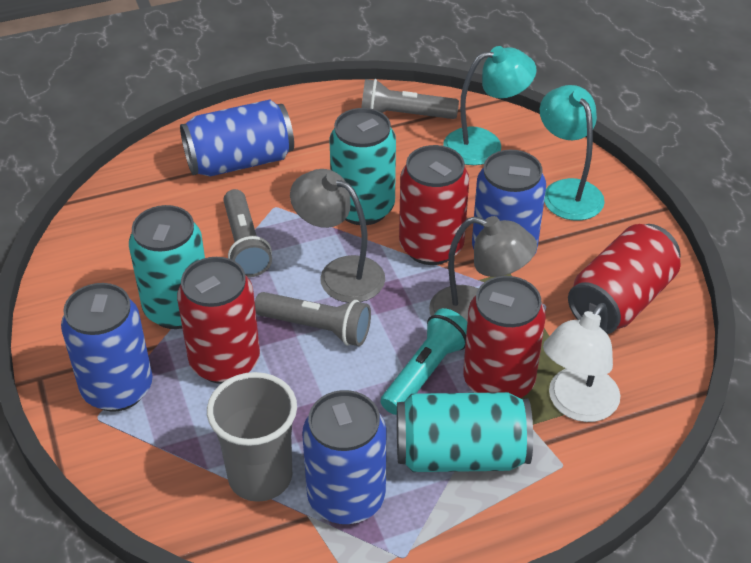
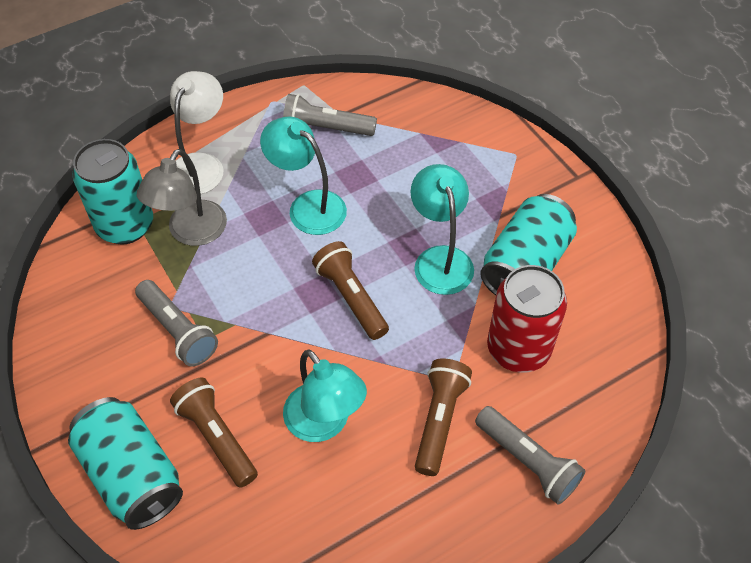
blue can: [61,283,153,412] [180,100,294,177] [302,390,386,525] [472,150,546,254] = 4 -> none = 0
brown flashlight: none = 0 -> [170,377,258,488] [312,241,389,340] [415,359,472,476] = 3
grey cup: [207,372,297,502] = 1 -> none = 0
grey lamp: [290,169,385,302] [429,216,537,321] = 2 -> [137,149,227,246] = 1
red can: [177,257,260,384] [399,145,469,265] [463,276,546,398] [568,224,680,334] = 4 -> [487,265,567,373] = 1
turquoise flashlight: [381,308,467,415] = 1 -> none = 0
turquoise lamp: [443,46,536,165] [540,85,605,220] = 2 -> [260,116,347,235] [283,350,367,442] [410,164,474,295] = 3

